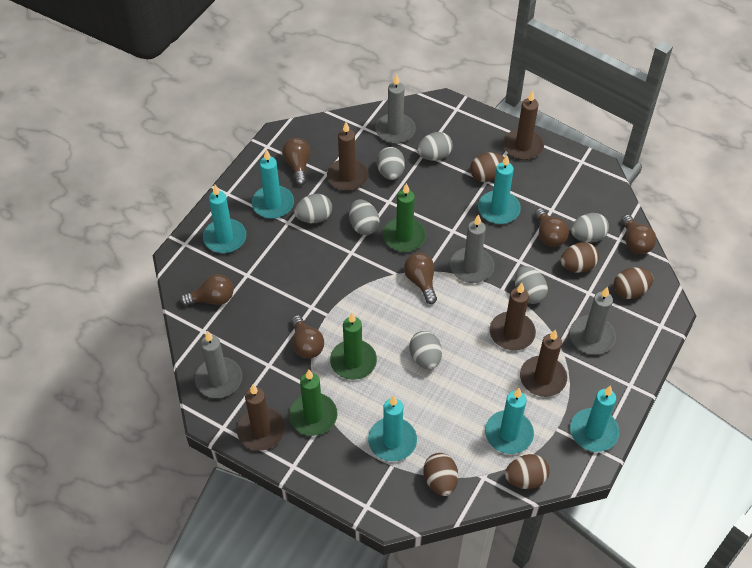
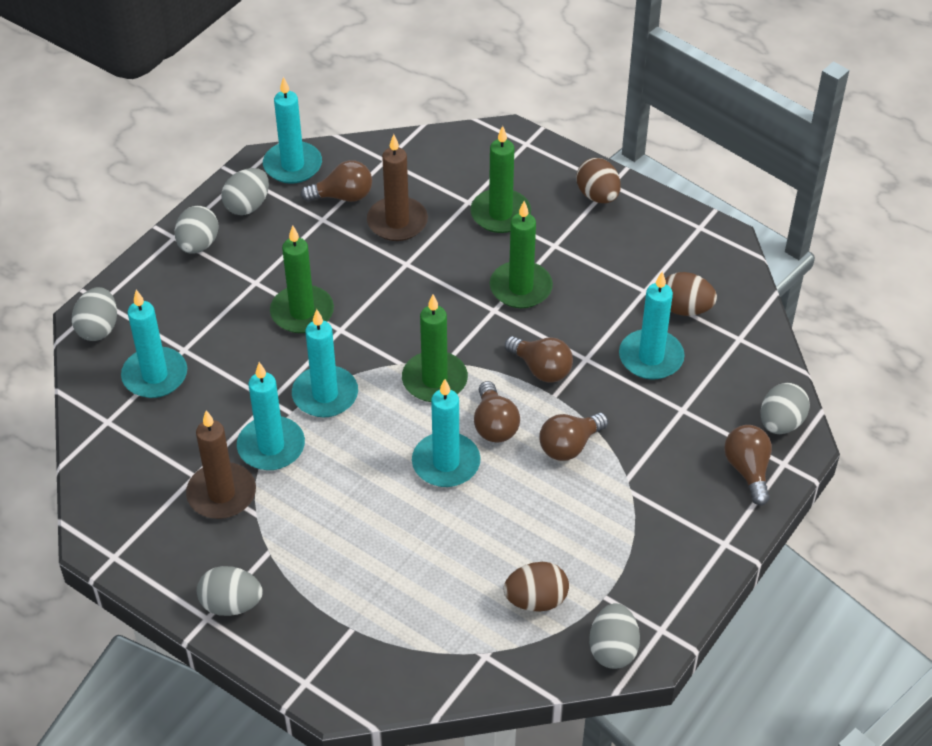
brown candle: [237,385,286,451] [327,122,369,191] [490,283,536,350] [503,90,544,160] [520,330,567,397] = 5 -> [186,411,256,519] [367,134,428,241] = 2
brown egg: [424,453,458,496] [470,152,505,182] [505,454,550,489] [561,242,599,273] [614,267,653,299] = 5 -> [504,562,569,612] [577,158,621,203] [665,272,717,316] = 3
brown light bulb: [180,274,233,306] [282,138,311,186] [291,315,324,359] [404,253,437,304] [534,208,569,247] [621,214,656,254] = 6 -> [301,160,372,202] [474,381,520,442] [505,336,573,382] [539,412,608,461] [724,425,772,506] = 5
green candle: [289,370,337,436] [330,313,377,380] [383,183,426,252] = 3 -> [270,225,334,333] [402,295,468,402] [470,126,531,233] [490,201,553,308] = 4
grey candle: [195,331,242,398] [375,74,416,144] [450,214,494,283] [569,287,616,354] = 4 -> none = 0
grey egg: [294,194,332,223] [349,199,380,235] [377,147,405,180] [409,331,442,369] [417,132,453,161] [515,266,548,304] [571,213,609,243] = 7 -> [72,287,117,341] [175,206,219,254] [197,566,263,616] [221,168,269,215] [589,603,640,669] [760,383,810,434] = 6

